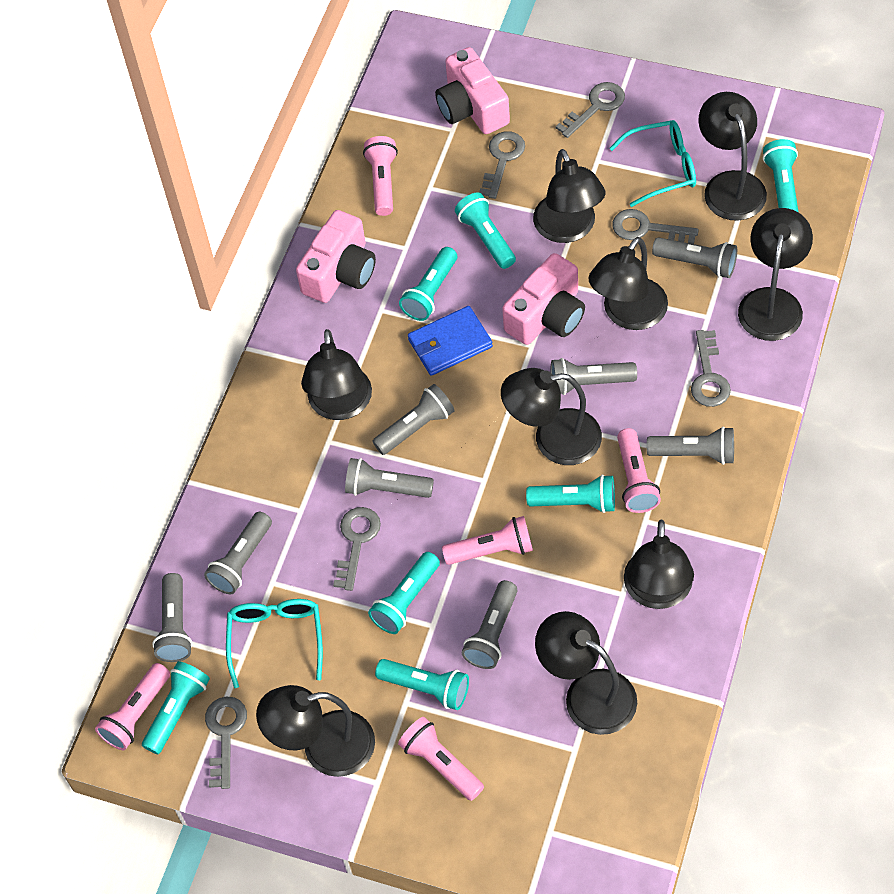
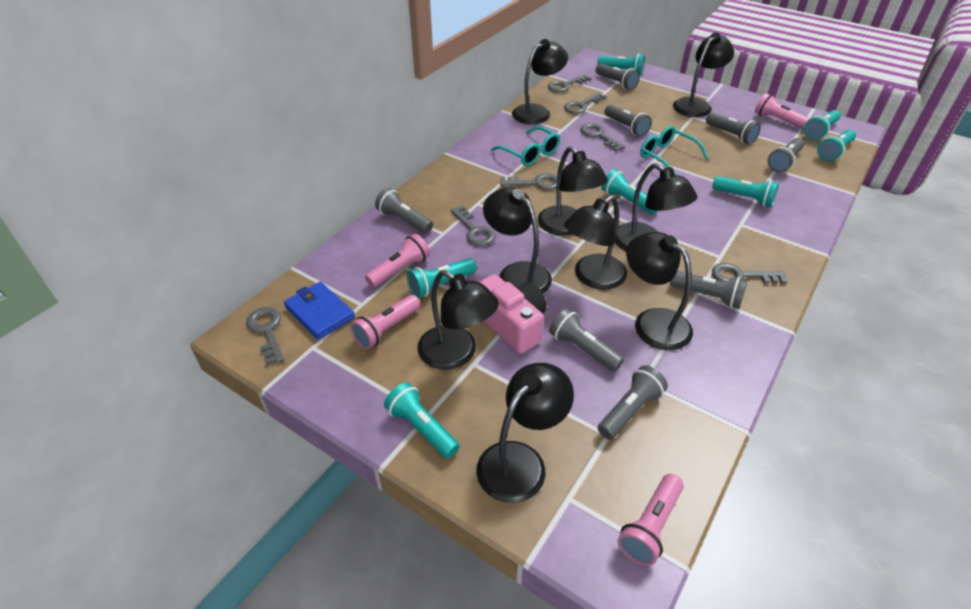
grey key: [205,697,247,789] [333,507,381,591] [479,131,525,199] [556,82,625,138] [612,209,698,244] [691,330,731,407] = 6 -> [246,307,284,365] [451,206,496,246] [500,173,557,190] [548,74,591,92] [564,92,606,114] [580,123,625,151] [712,263,787,284] = 7
pink camera: [296,210,376,303] [435,47,510,134] [502,253,585,345] = 3 -> [479,274,547,354] = 1
pink flashlight: [95,663,170,750] [363,136,398,216] [398,717,484,801] [442,516,533,565] [617,428,661,513] = 5 -> [350,295,420,349] [365,234,430,287] [617,474,684,566] [755,93,810,129] = 4

